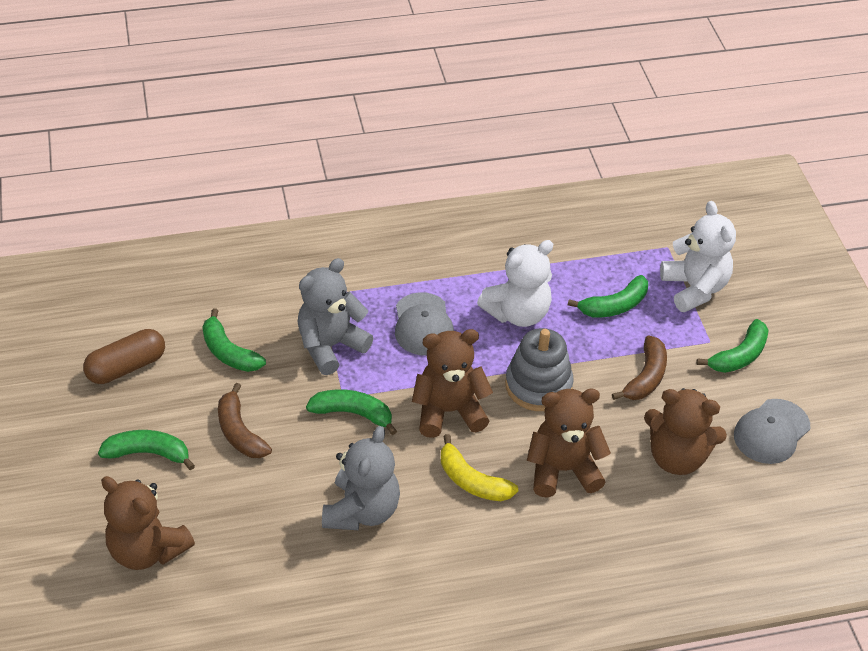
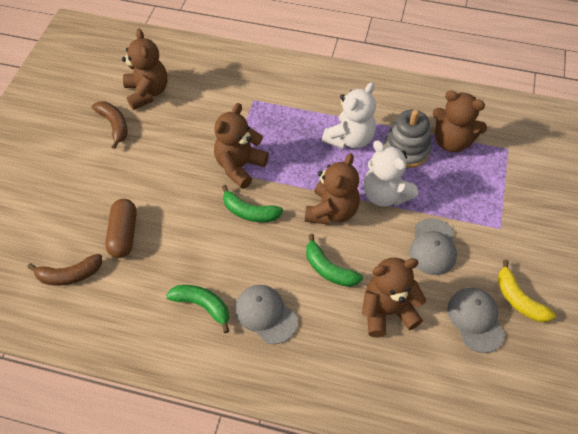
brown teddy bear: [101,476,195,570] [412,329,493,438] [527,389,611,498] [644,388,727,475] = 4 -> [122,29,168,110] [214,103,269,189] [305,153,360,225] [362,258,426,337] [433,91,487,152] = 5
green banana: [98,430,195,470] [202,308,266,372] [306,389,397,435] [568,275,648,317] [696,319,769,373] = 5 -> [166,285,229,333] [222,185,283,222] [306,234,363,287] = 3
grey cap: [395,292,454,356] [734,399,810,464] = 2 -> [235,285,298,344] [409,218,457,275] [448,288,505,353] = 3
grey teddy bear: [297,258,373,375] [322,426,400,530] = 2 -> none = 0

